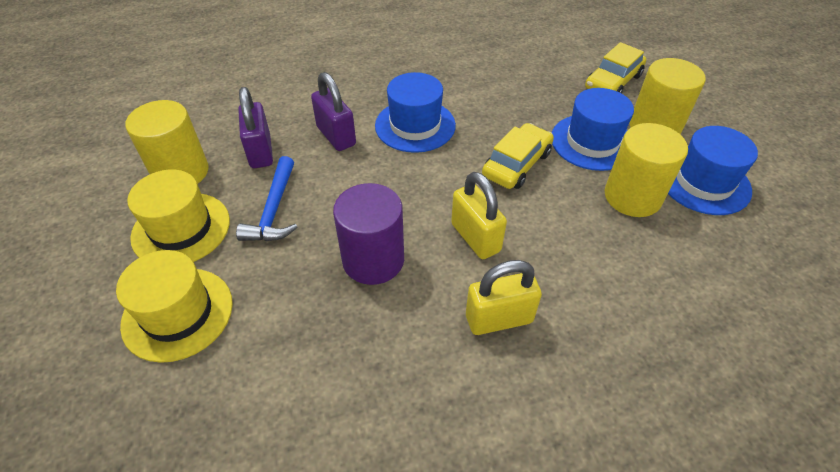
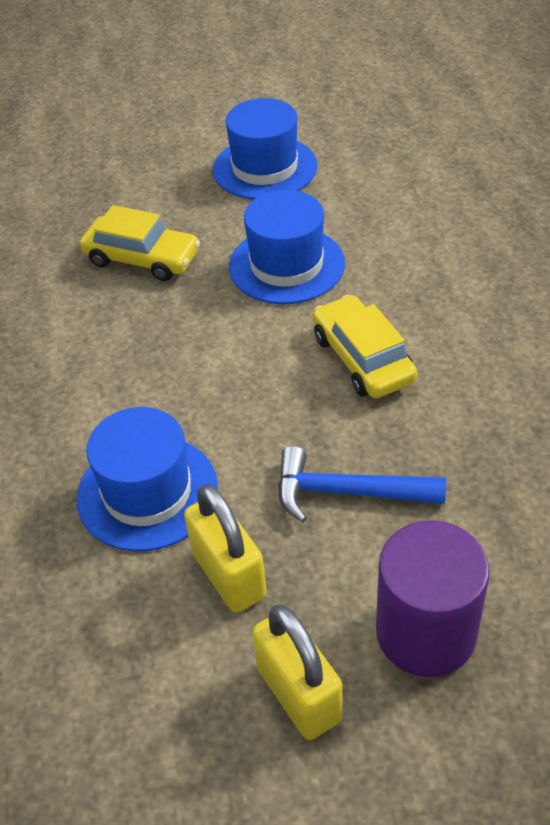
purple padlock: [238,87,273,168] [311,72,356,151] = 2 -> none = 0
yellow cylinder: [125,100,209,184] [604,123,688,217] [630,58,706,135] = 3 -> none = 0
yellow hat: [116,250,233,363] [127,170,230,262] = 2 -> none = 0

